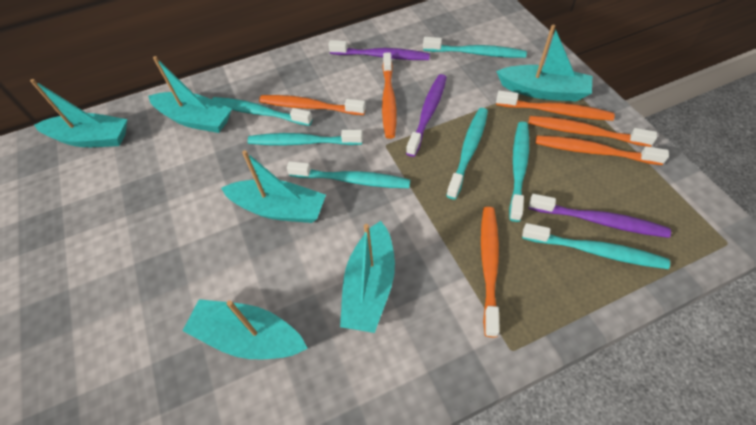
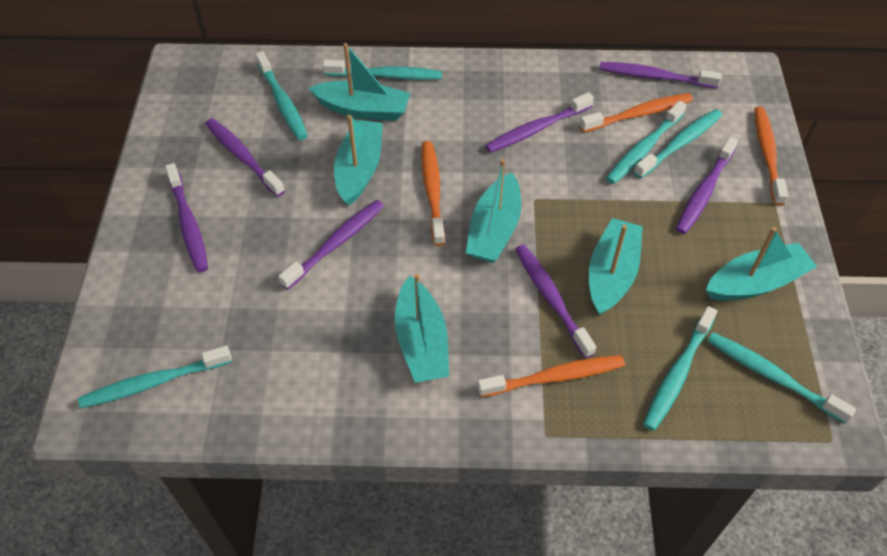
orange toothbrush: [259,95,366,115] [382,52,396,139] [481,207,500,337] [496,91,615,121] [528,116,657,147] [535,136,669,165] = 6 -> [421,141,445,246] [477,355,625,397] [580,93,693,133] [754,107,788,206] = 4
purple toothbrush: [328,40,430,60] [406,74,447,157] [529,194,671,238] = 3 -> [165,163,208,272] [205,118,285,197] [278,200,384,290] [485,92,594,153] [515,245,596,358] [599,62,722,88] [676,137,738,234] = 7

